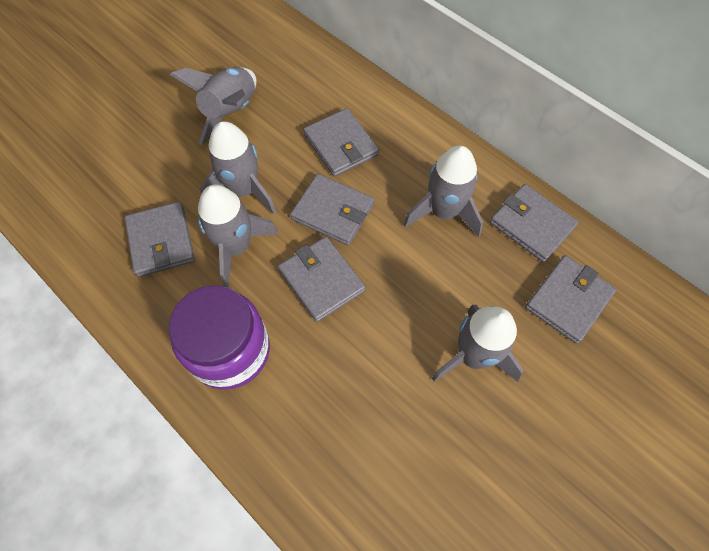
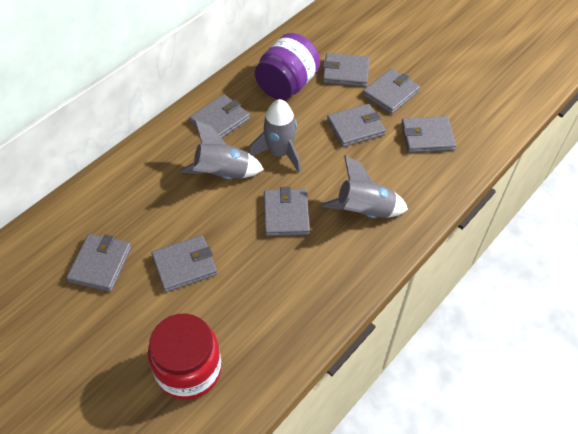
grey rocket: [170,67,256,146] [198,184,279,287] [200,121,276,214] [404,146,483,237] [432,305,523,382] = 5 -> [180,120,264,179] [249,99,301,173] [321,156,408,218] = 3
grey wallet: [125,202,195,277] [278,237,365,322] [290,174,374,245] [303,108,379,177] [490,184,579,262] [525,255,616,344] = 6 -> [66,234,132,292] [151,235,218,292] [189,94,250,138] [264,187,310,236] [323,53,370,87] [327,104,386,147] [363,68,420,114] [401,116,456,153] = 8
red jar: none = 0 -> [148,313,222,400] = 1

